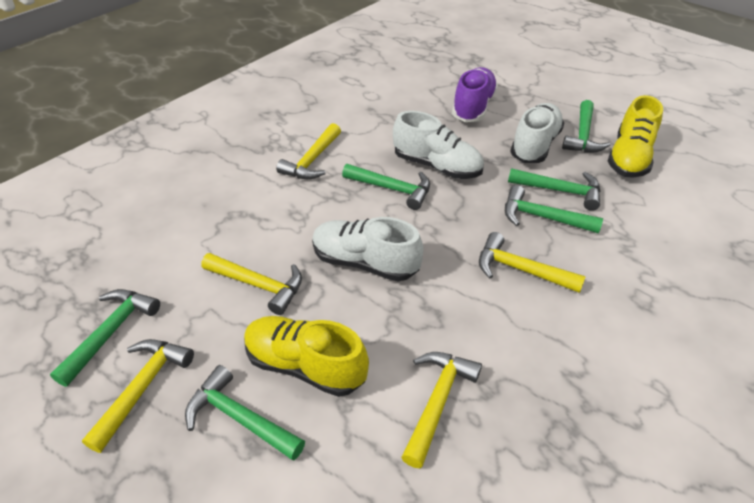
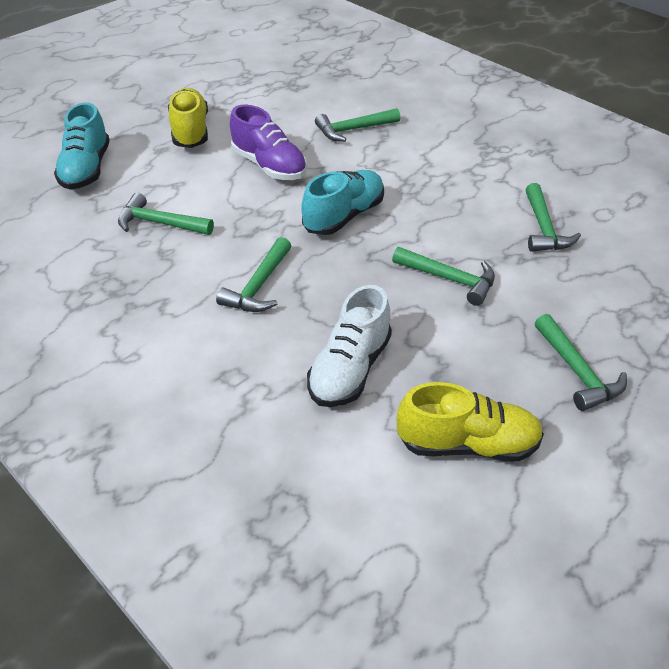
turquoise shoe: none = 0 -> [54,102,110,190] [301,170,384,235] = 2
white shoe: [312,217,424,281] [393,111,484,179] [510,103,564,163] = 3 -> [307,285,392,407] = 1
yellow hammer: [82,339,194,453] [201,253,302,315] [276,123,341,179] [401,352,482,468] [479,232,586,293] = 5 -> none = 0

